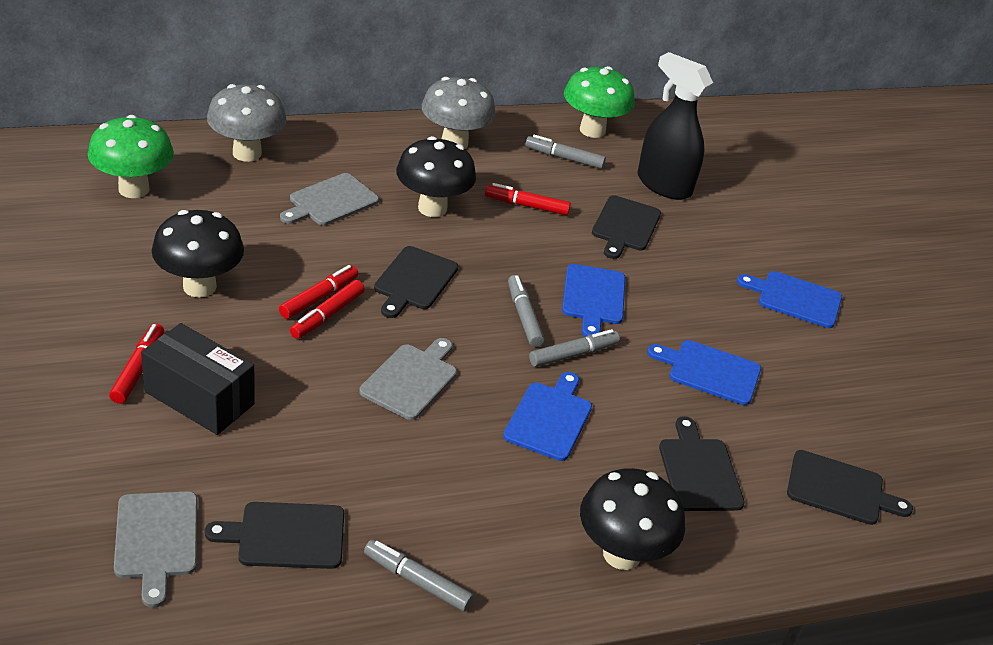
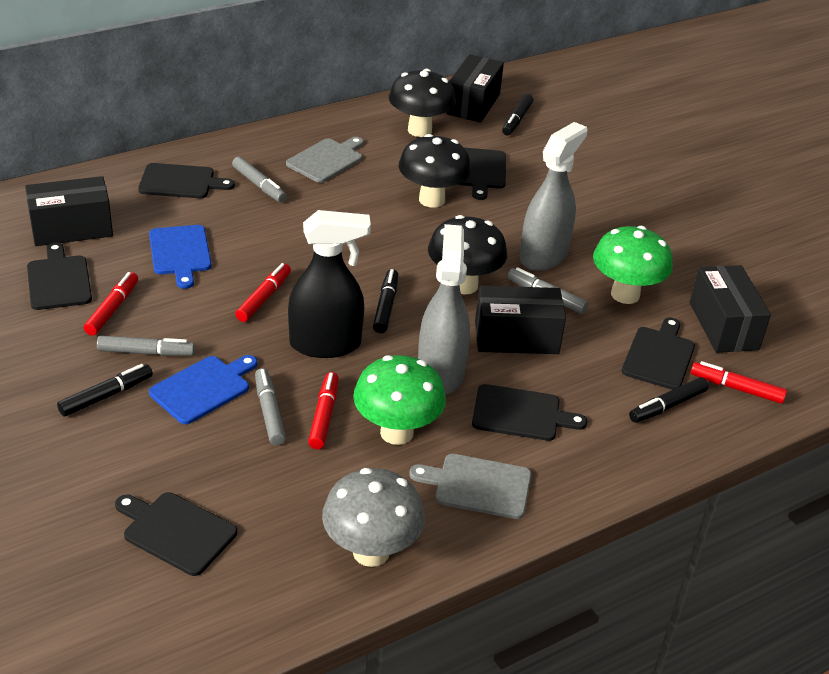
black box: [141,323,255,435] = 1 -> [25,176,113,246] [446,54,504,123] [475,285,566,354] [690,265,771,353] = 4
black cutting board: [205,502,344,569] [374,246,458,318] [592,195,661,259] [659,416,745,511] [787,450,913,525] = 5 -> [27,243,92,310] [115,492,237,576] [138,163,235,198] [458,148,506,200] [472,384,587,441] [622,317,695,390] = 6
black marker: none = 0 -> [57,364,153,417] [373,269,398,333] [502,94,533,136] [629,377,709,423] = 4
blue cutting board: [503,372,592,461] [562,264,625,337] [647,340,761,405] [737,271,842,328] = 4 -> [149,225,211,289] [149,355,257,424] = 2
grey cutting board: [114,491,197,608] [280,173,379,225] [359,338,457,420] = 3 -> [286,137,364,183] [409,454,531,519] = 2
grey mushroom: [207,84,286,162] [422,77,496,149] = 2 -> [322,468,425,567] = 1
grey spray bottle: none = 0 -> [418,224,470,395] [520,122,587,271] = 2

